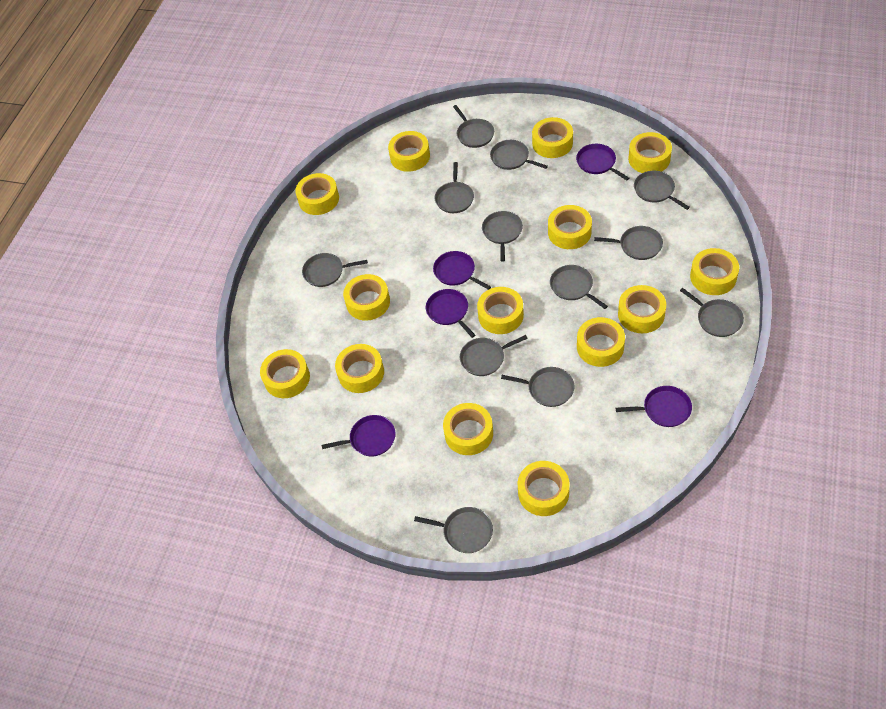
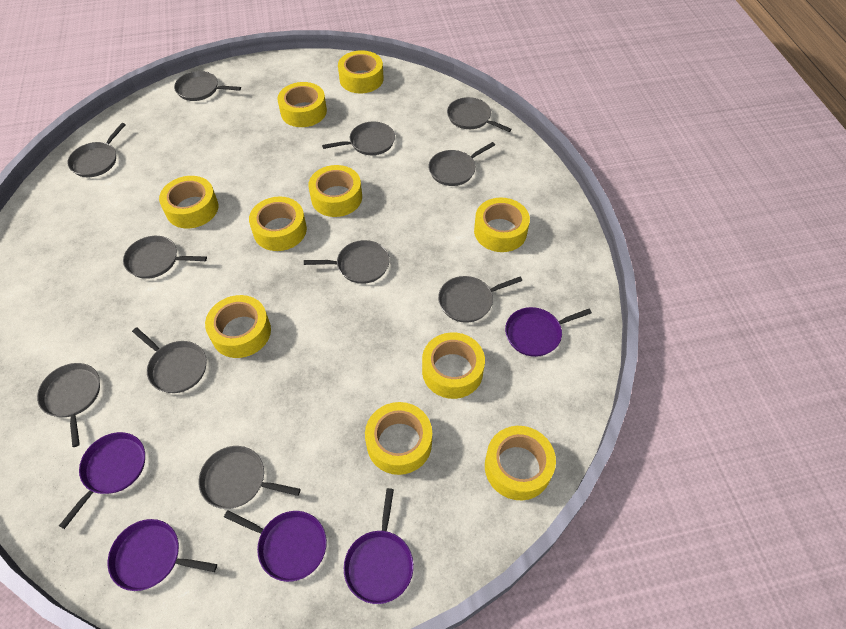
grey pan: [302,253,368,287] [414,507,493,553] [435,162,474,213] [453,105,494,148] [460,335,528,376] [482,211,523,262] [490,140,548,170] [501,367,575,407] [550,265,608,309] [594,226,663,260] [634,171,690,210] [680,288,744,337] = 12 -> [37,363,100,447] [67,123,126,177] [123,236,207,279] [132,327,207,393] [174,71,241,101] [199,446,301,509] [304,240,390,284] [322,121,395,155] [428,142,495,186] [438,276,522,323] [447,97,512,132] = 11
yellow tape: [260,349,310,398] [295,173,339,215] [335,344,384,393] [343,274,390,321] [388,131,430,172] [443,403,493,455] [477,287,524,334] [518,461,570,516] [532,117,573,158] [548,205,592,249] [577,317,625,367] [618,285,666,333] [628,132,672,173] [690,248,739,295] = 14 -> [159,176,218,228] [205,295,271,358] [249,197,307,251] [278,82,327,127] [308,165,362,217] [338,50,384,93] [365,402,432,475] [422,332,485,399] [474,198,530,252] [485,426,556,500] = 10

